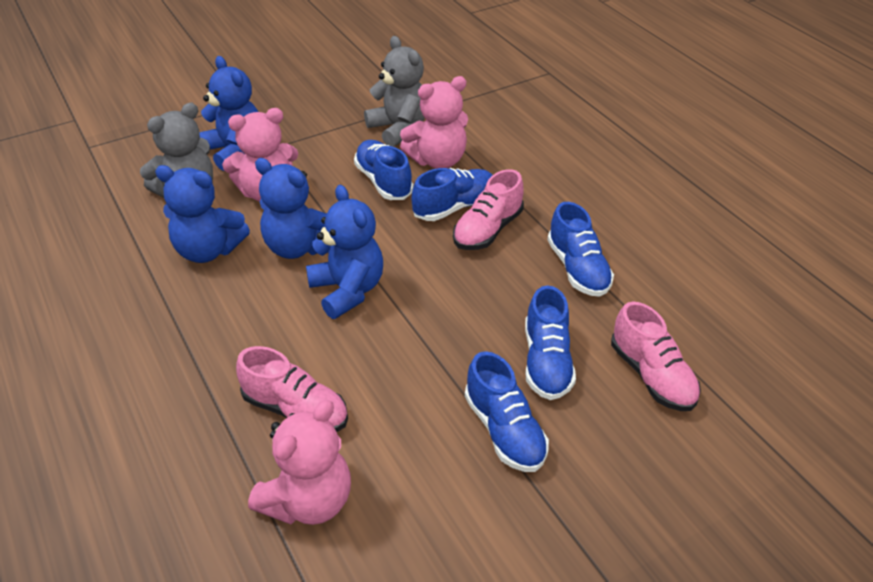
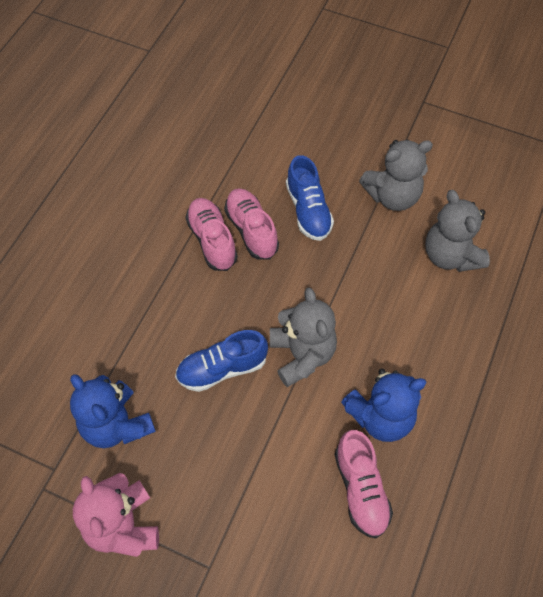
blue shoe: [354,140,413,200] [412,168,492,221] [465,351,549,472] [525,286,576,400] [547,202,614,297] = 5 -> [175,330,268,392] [286,155,334,241] = 2
blue teddy bear: [155,165,250,263] [199,56,258,171] [255,158,326,259] [306,185,383,319] = 4 -> [70,374,156,448] [341,369,427,442] = 2
grey teddy bear: [140,103,213,198] [364,36,425,147] = 2 -> [270,288,337,387] [359,140,433,211] [425,190,490,272] = 3
pink teddy bear: [222,108,298,202] [248,399,351,525] [400,76,468,169] = 3 -> [73,473,159,557] = 1

